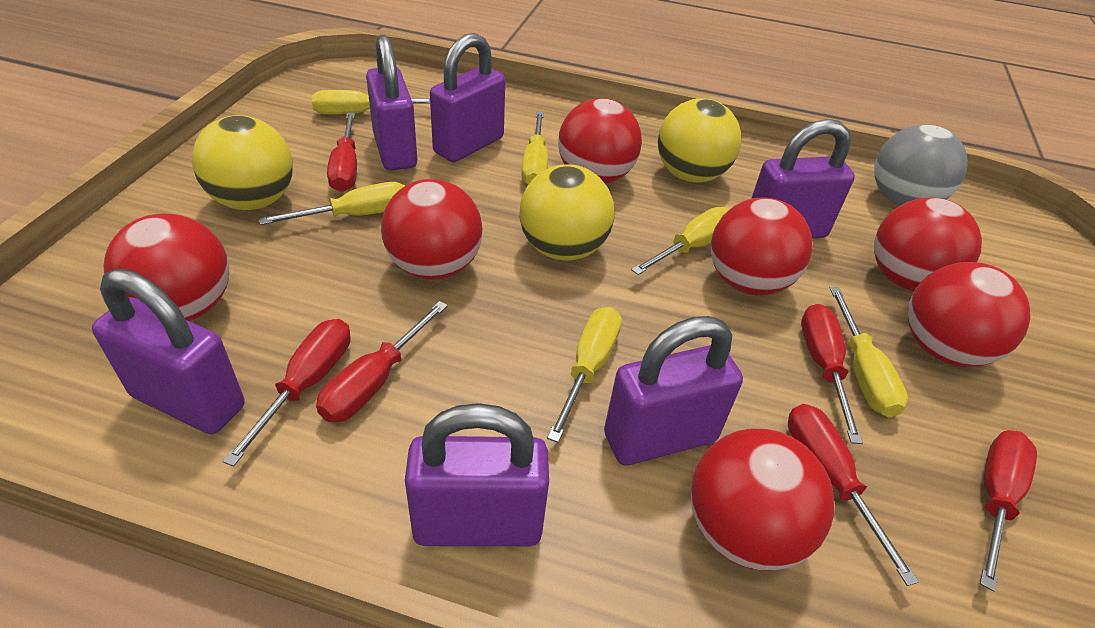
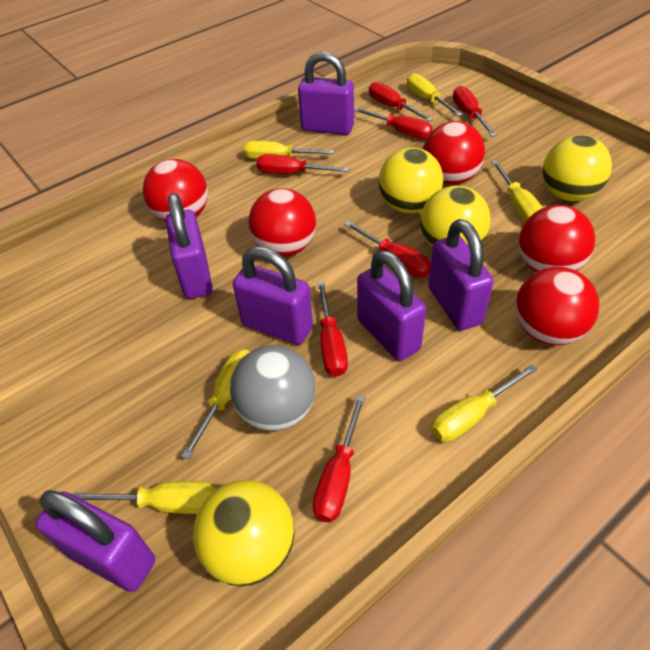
red ball: [103,214,229,321] [381,179,483,280] [558,98,642,184] [691,429,834,571] [711,198,813,295] [874,197,982,291] [908,262,1031,367] = 7 -> [143,159,208,222] [248,188,316,257] [423,121,485,185] [515,267,599,345] [519,205,595,272] = 5
red screwdriver: [222,319,351,467] [316,301,448,423] [327,113,357,192] [788,404,919,586] [801,304,863,444] [980,430,1037,592] = 6 -> [256,154,349,174] [313,395,366,522] [317,281,348,377] [344,221,431,278] [354,107,433,139] [369,82,433,121] [453,86,497,137] = 7
yellow ball: [192,115,293,210] [519,164,615,261] [658,98,741,183] = 3 -> [193,480,295,586] [379,147,443,213] [420,185,491,248] [543,135,612,201] = 4

